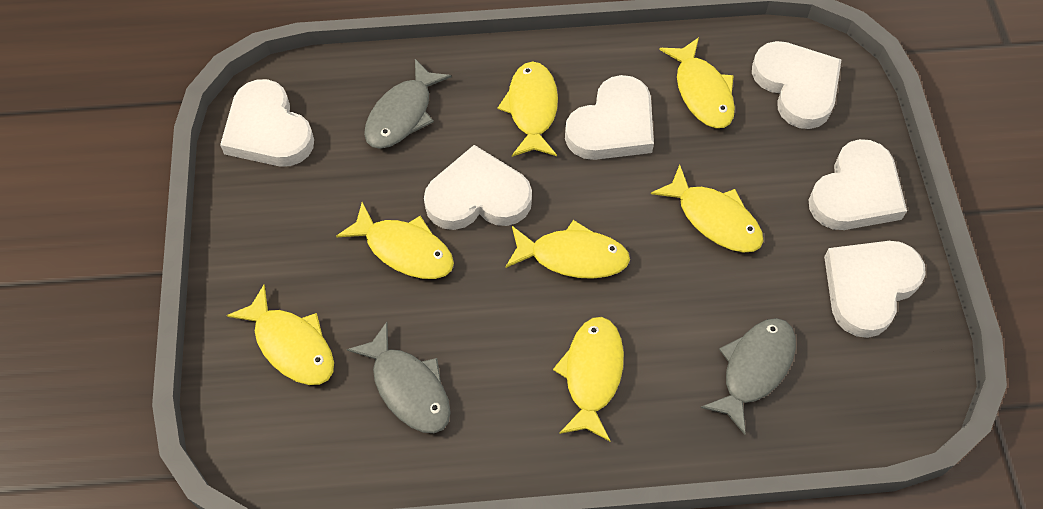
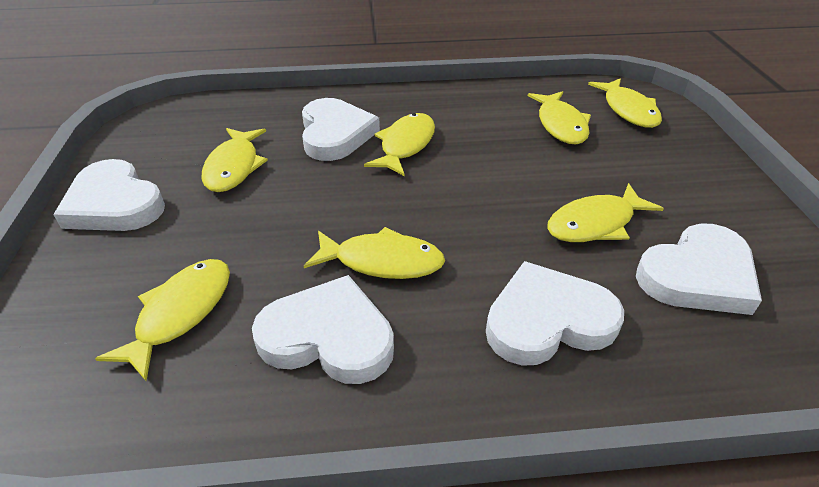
grey fish: [347,322,451,433] [364,59,452,149] [701,318,796,435] = 3 -> none = 0
white heart: [220,79,314,166] [424,145,532,230] [565,75,654,160] [752,41,842,129] [809,139,907,230] [824,241,926,338] = 6 -> [53,159,165,231] [252,275,394,384] [302,98,380,161] [486,261,624,366] [636,223,762,315] = 5

